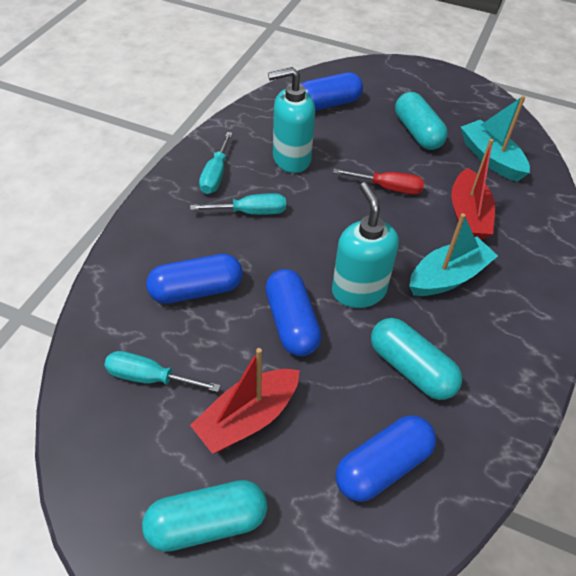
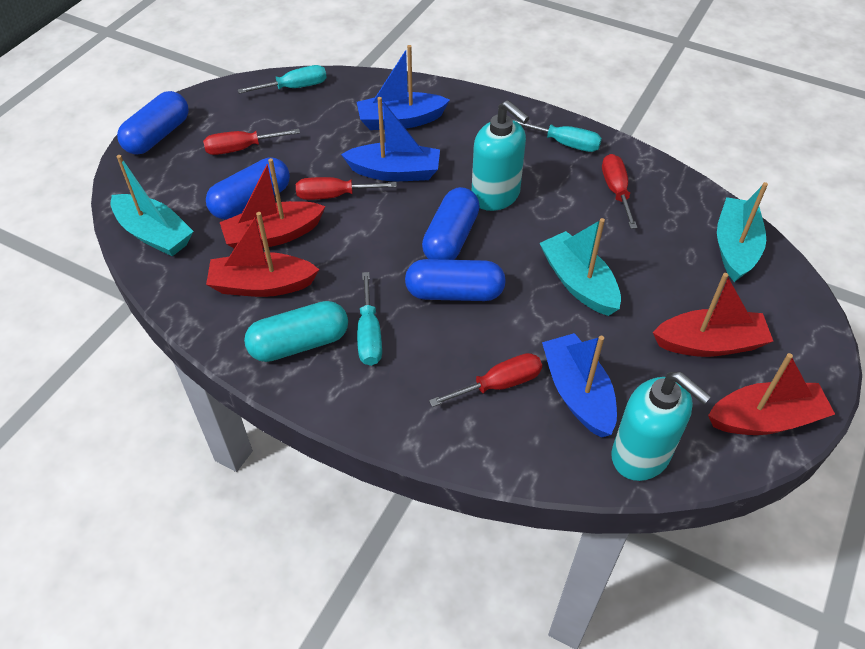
blue boat: none = 0 -> [341,97,440,181] [357,45,450,130] [542,333,617,438] = 3
red boat: [190,348,300,454] [451,139,495,240] = 2 -> [206,212,319,297] [220,158,326,249] [653,273,773,357] [708,353,835,435] = 4
red screwdriver: [333,169,424,195] = 1 -> [203,129,300,155] [296,177,397,200] [429,353,542,407] [602,154,637,229] = 4
turquoise boat: [409,213,498,296] [461,95,530,182] = 2 -> [111,155,194,256] [540,218,621,316] [717,182,768,282] = 3
turquoise capsule: [142,480,267,552] [371,318,462,400] [395,92,448,150] = 3 -> [244,301,348,362] = 1

